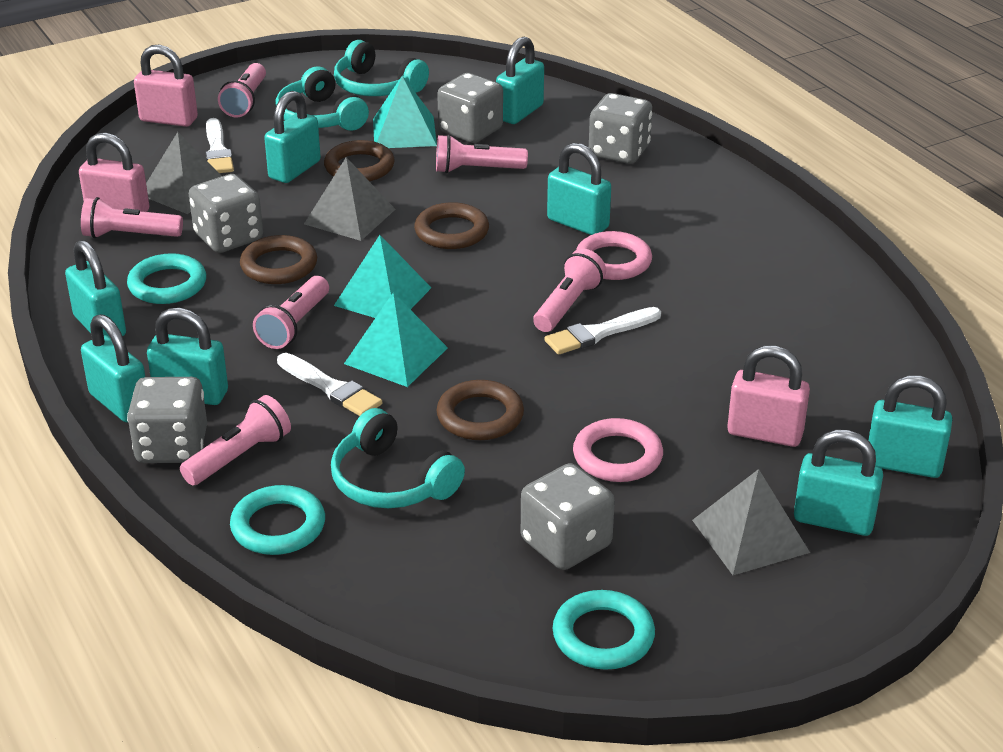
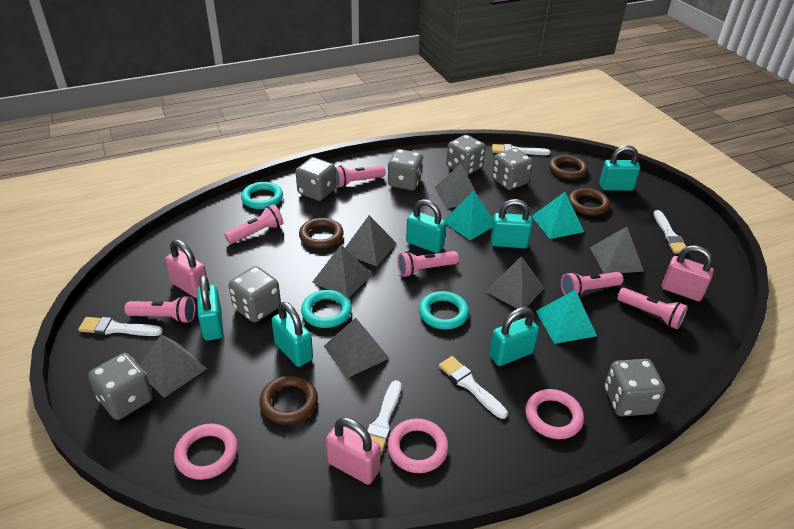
grey dice: [127,377,207,463] [189,174,263,253] [437,73,503,143] [521,463,615,570] [589,93,652,164] = 5 -> [88,353,153,420] [229,266,281,323] [296,157,336,201] [388,149,423,190] [446,135,486,176] [492,148,533,190] [605,359,665,416] = 7
grey pyramid: [146,132,222,214] [304,157,396,241] [692,469,810,575] = 3 -> [139,335,207,398] [312,245,372,298] [324,318,389,378] [345,215,397,266] [435,164,479,208] [485,256,544,308] [590,227,644,274] = 7
pink ring: [573,418,663,482] [576,231,652,280] = 2 -> [174,424,238,480] [387,419,449,473] [525,389,584,439] = 3
turquoise headphones: [275,66,369,131] [331,408,465,508] [334,40,429,96] = 3 -> none = 0
turquoise padlock: [65,240,126,336] [81,314,145,422] [147,308,228,405] [264,91,321,183] [496,37,544,124] [547,143,611,235] [794,430,883,536] [868,376,952,478] = 8 -> [197,275,223,341] [272,302,313,367] [406,199,446,253] [489,307,539,366] [491,199,532,249] [599,145,640,191] = 6
white brush: [205,118,234,173] [277,353,382,416] [544,307,661,355] = 3 -> [78,317,163,336] [367,380,401,454] [439,356,508,419] [492,144,551,155] [653,210,686,254] = 5

